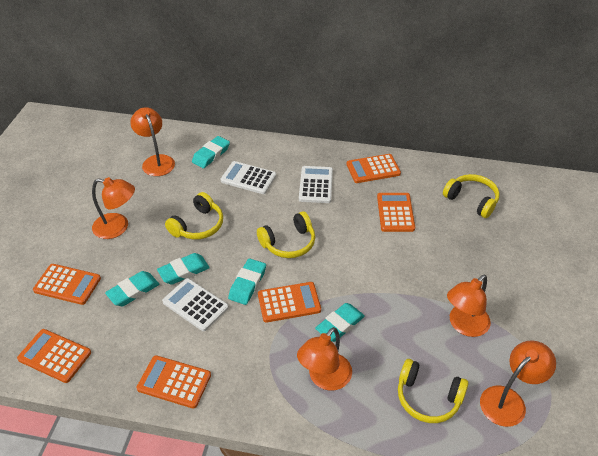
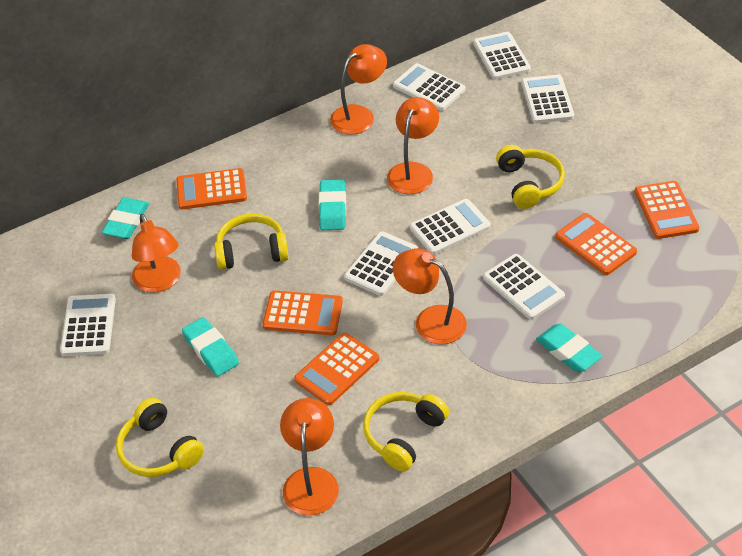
orange calculator: [17,329,91,383] [33,264,101,305] [136,355,211,409] [258,282,321,323] [346,154,401,183] [377,193,415,232] = 6 -> [176,168,247,209] [262,290,343,335] [294,333,379,405] [555,213,637,275] [634,181,700,239] = 5
turquoise eraser: [105,271,159,306] [157,253,210,284] [192,136,230,168] [228,258,266,305] [315,303,365,342] = 5 -> [102,197,149,239] [182,317,239,377] [319,179,346,230] [536,324,602,372] = 4
white calculator: [162,278,229,331] [221,161,276,194] [299,166,333,203] = 3 -> [60,294,116,356] [344,231,418,296] [393,63,465,111] [410,199,491,255] [473,32,531,80] [483,254,565,320] [521,75,574,123] = 7

